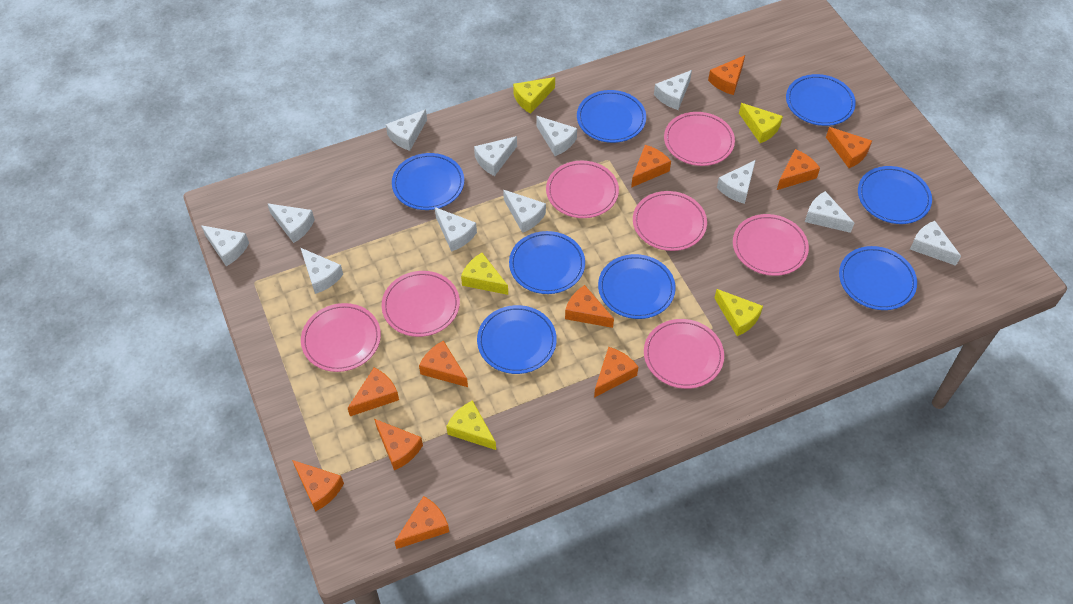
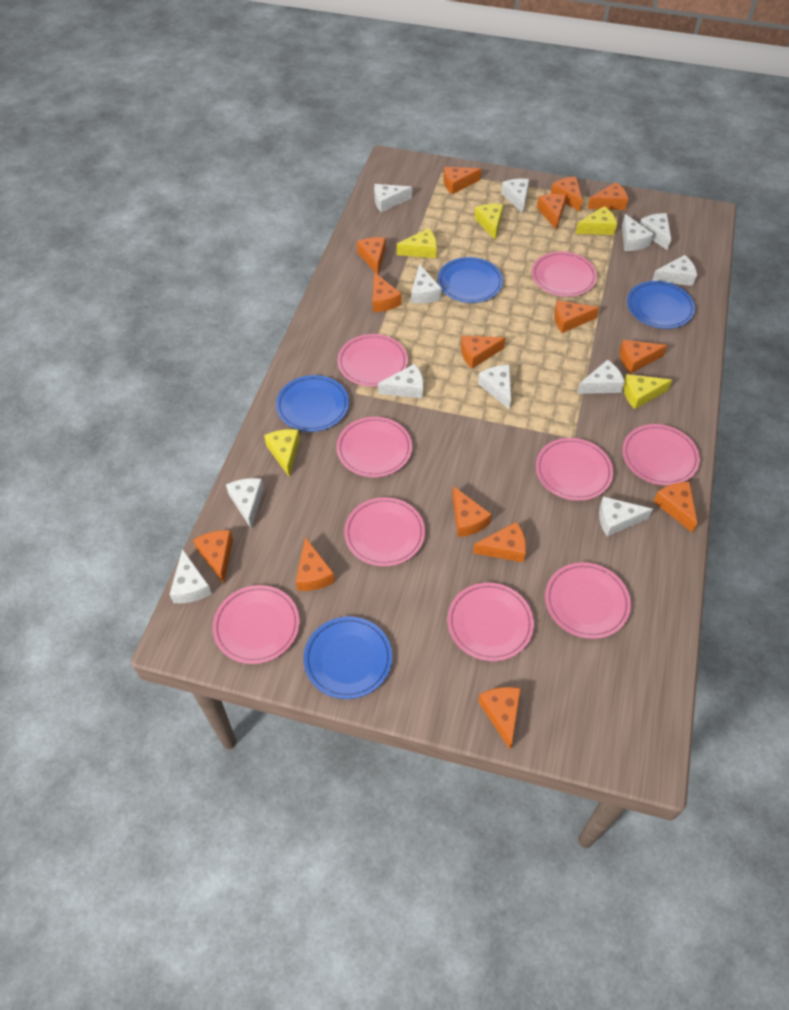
blue plate: [392,153,464,210] [477,305,557,374] [509,231,585,294] [577,90,646,143] [598,254,676,319] [786,74,856,126] [839,246,917,310] [858,166,932,224] = 8 -> [276,375,349,432] [304,616,392,699] [437,257,503,303] [627,281,695,329] = 4
orange cheese: [292,460,344,512] [348,368,399,416] [374,419,423,470] [395,496,449,549] [419,340,468,387] [565,285,614,328] [594,347,638,398] [631,145,671,188] [708,55,745,95] [777,149,820,190] [826,127,872,168] = 11 -> [193,530,233,583] [296,537,335,591] [357,237,386,275] [372,272,402,312] [443,167,481,195] [452,486,492,537] [461,336,505,369] [473,522,526,562] [478,687,521,749] [537,194,566,230] [551,177,583,212] [554,300,599,333] [588,182,628,210] [620,340,667,374] [653,482,698,533] = 15
pink plate: [301,303,381,372] [382,271,460,337] [546,161,619,218] [633,191,707,251] [644,319,724,389] [664,112,735,166] [733,214,809,276] = 7 -> [213,585,300,664] [336,417,412,477] [337,334,408,387] [344,497,425,566] [447,583,534,661] [532,251,597,297] [536,438,613,501] [545,562,631,639] [622,424,700,486] = 9

